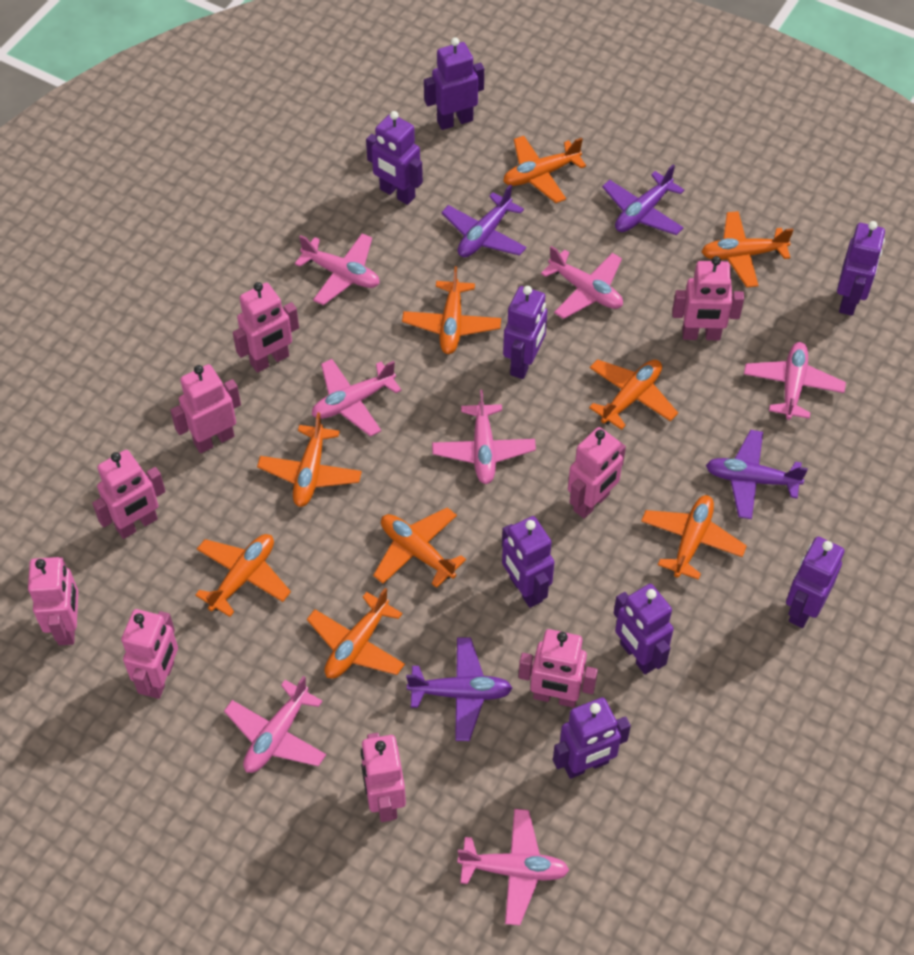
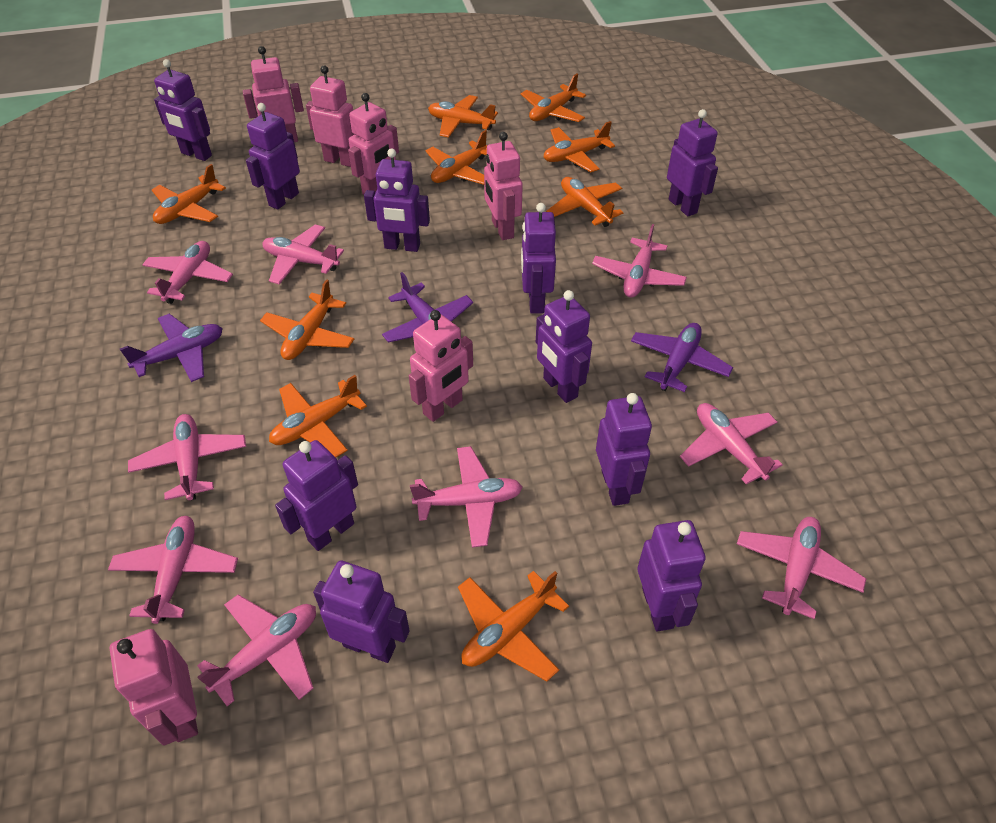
pink plane: [224,676,326,773] [295,233,380,305] [312,359,401,437] [432,390,536,484] [457,809,569,925] [541,246,623,319] [744,342,846,420] = 7 -> [108,516,238,624] [128,414,246,500] [142,241,233,304] [197,594,316,706] [262,225,344,285] [410,446,522,548] [592,224,687,298] [680,403,783,484] [737,517,866,619] = 9
pink robot: [28,557,78,645] [92,450,166,539] [121,609,178,699] [170,364,241,453] [233,282,299,373] [361,733,406,822] [519,629,598,708] [568,427,626,519] [672,256,744,340] = 9 -> [110,629,198,745] [243,46,304,142] [306,66,354,167] [348,93,399,195] [409,310,473,422] [484,132,523,240] = 6
purple plane: [406,637,512,741] [441,185,527,257] [602,165,684,235] [706,430,808,519] = 4 -> [120,314,223,382] [382,272,473,342] [631,323,733,392] = 3
purple robot: [366,111,423,205] [424,37,484,130] [502,516,555,608] [503,286,547,379] [553,697,631,779] [614,584,674,674] [786,537,844,628] [837,221,885,316] = 8 -> [154,59,212,161] [246,103,300,210] [275,440,358,551] [313,560,410,663] [364,148,430,252] [521,203,556,314] [536,290,592,403] [596,393,652,506] [637,520,706,631] [667,109,718,217] = 10

